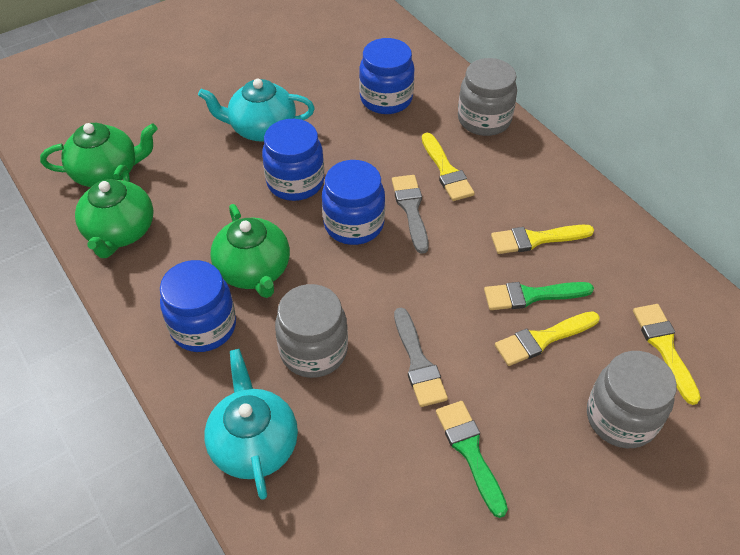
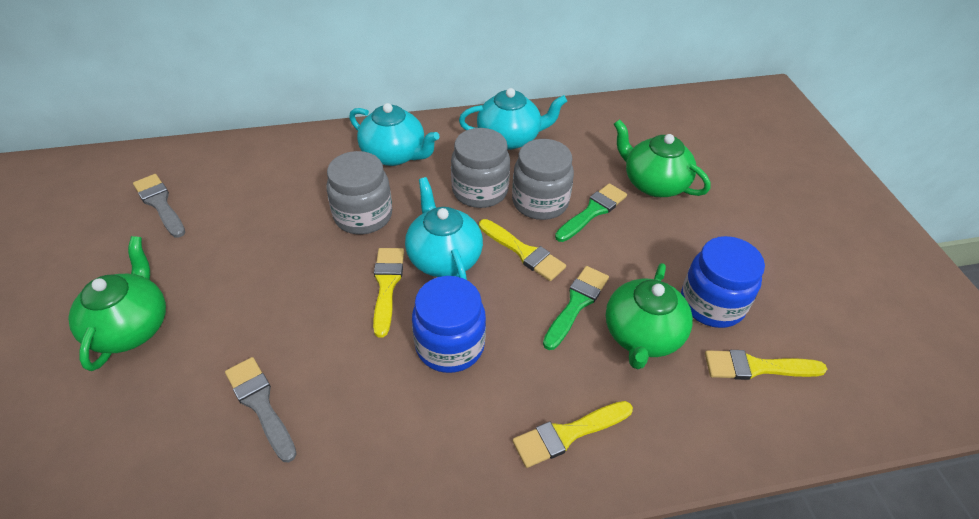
blue jar: [160,260,236,352] [262,119,324,201] [322,160,385,245] [359,38,415,114] = 4 -> [412,276,486,373] [681,236,765,328] = 2
turquoise teapot: [198,79,315,141] [204,349,298,500] = 2 -> [349,103,440,166] [405,177,483,280] [459,88,567,150] = 3

